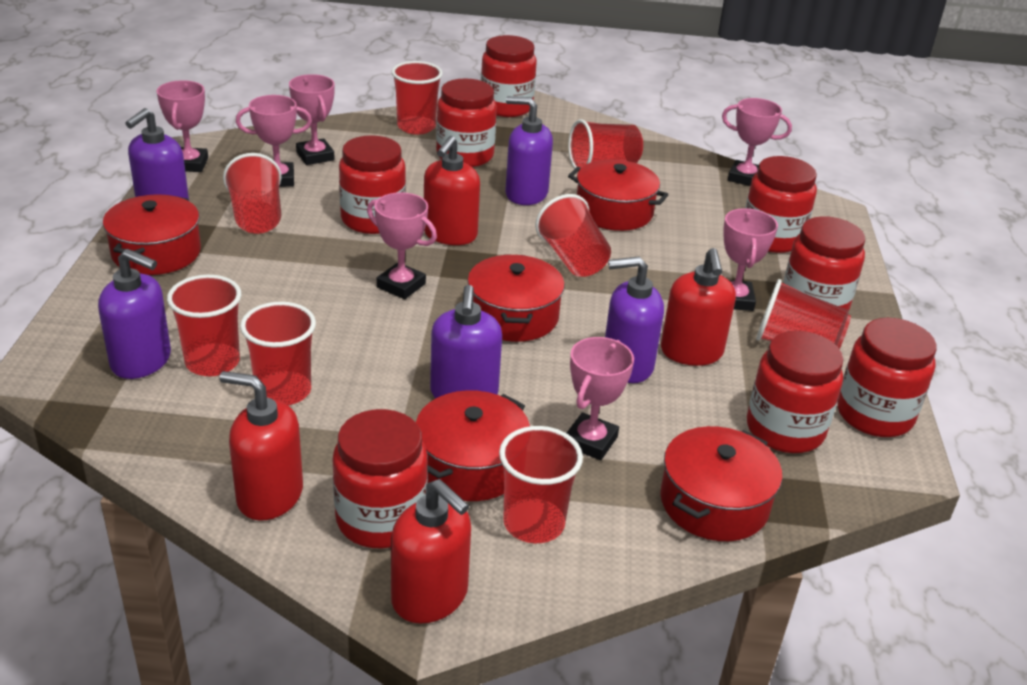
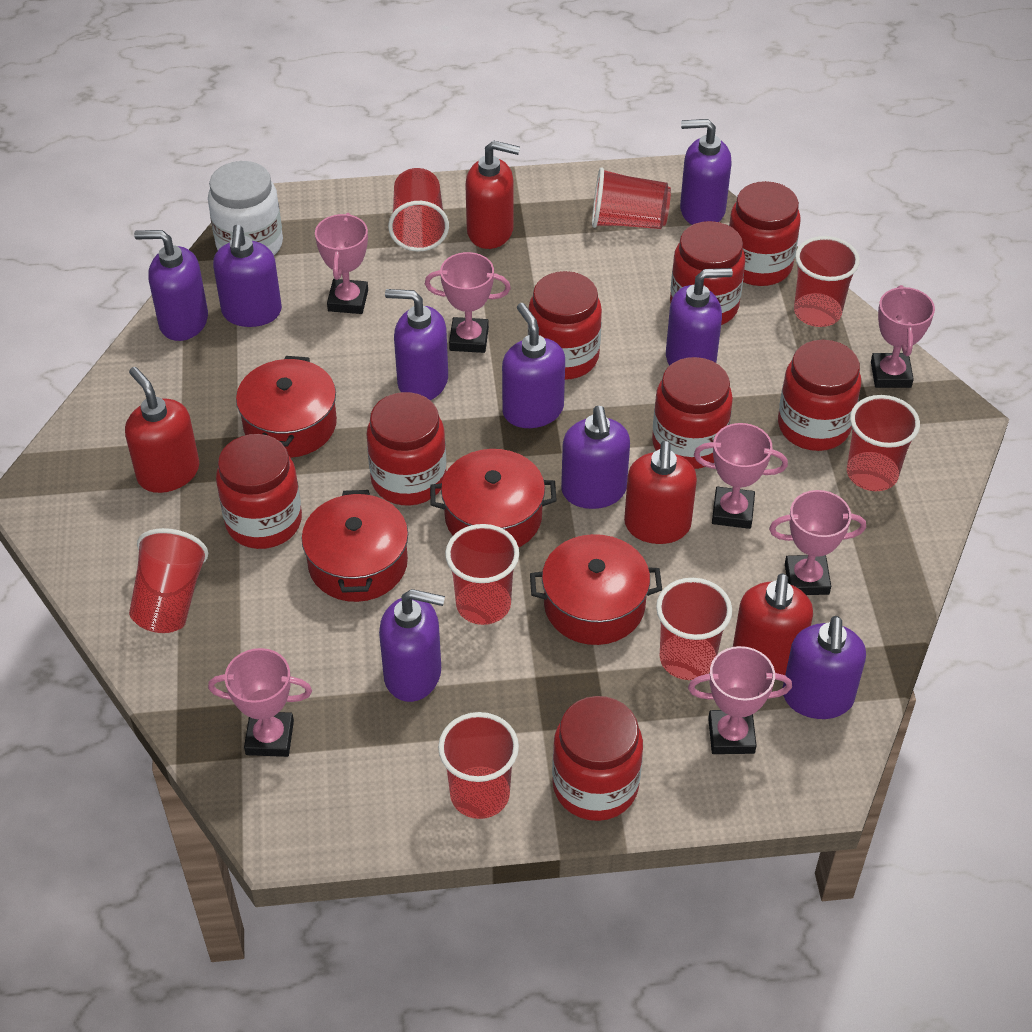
purple soap dispenser: [98,249,171,379] [126,108,189,201] [430,285,502,398] [505,96,553,205] [605,256,664,383] = 5 -> [134,230,208,341] [213,225,282,327] [379,589,445,702] [385,289,448,400] [502,303,565,428] [561,406,630,509] [666,268,733,366] [680,119,732,225] [783,616,866,719] = 9
red pot: [103,194,201,275] [416,390,530,501] [467,254,565,342] [568,159,668,231] [660,426,782,541] = 5 -> [236,356,337,458] [302,490,408,602] [430,449,557,547] [530,534,662,645] = 4
white jar: none = 0 -> [208,161,283,255] = 1

